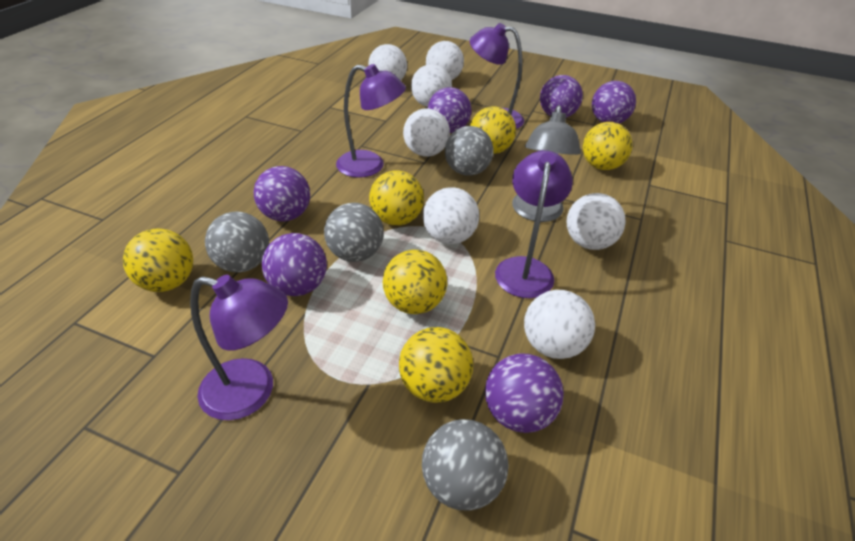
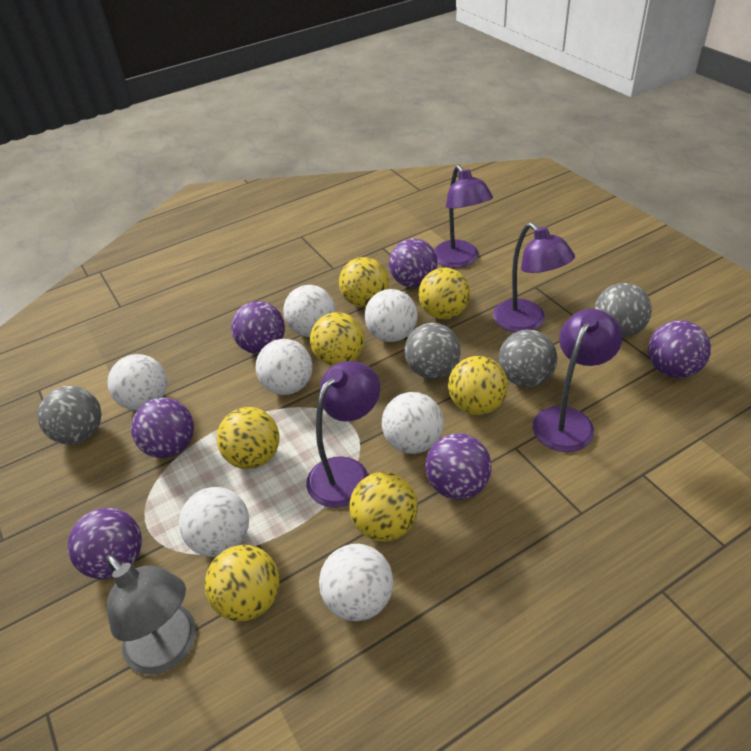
yellow ball: [123,228,193,292] [369,171,424,226] [383,250,447,314] [399,327,473,403] [470,107,516,154] [583,122,633,170] = 6 -> [205,545,280,621] [217,407,280,469] [310,312,364,366] [339,257,389,307] [349,472,418,542] [419,268,470,319] [448,356,508,415] = 7

